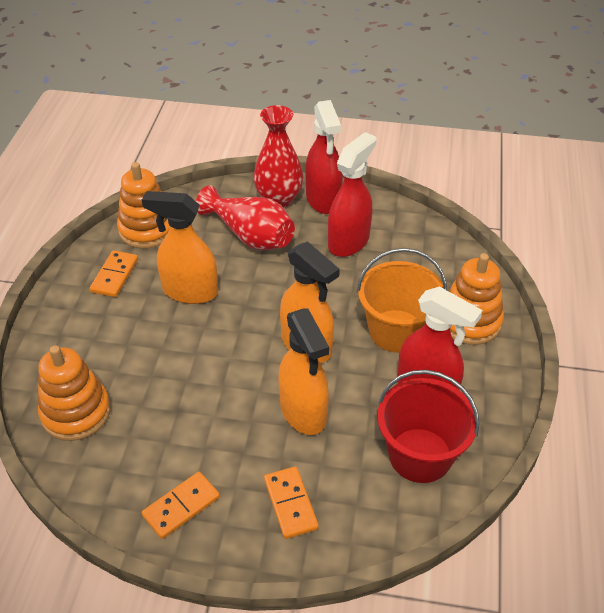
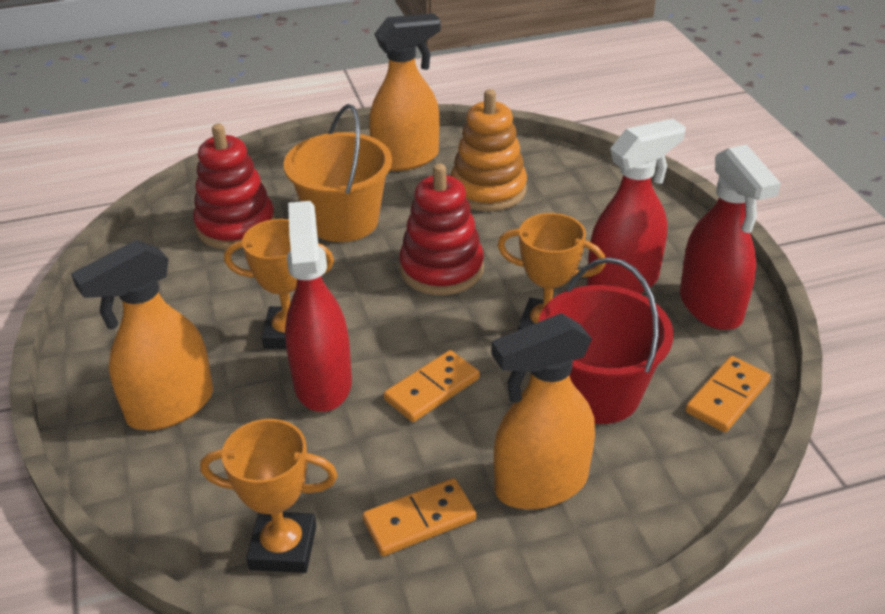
orange stacking toy: [38,345,111,441] [117,162,170,249] [449,253,504,345] = 3 -> [451,89,527,211] = 1
orange trophy: none = 0 -> [200,419,338,573] [224,219,334,349] [497,213,606,330] = 3
red stacking toy: none = 0 -> [193,124,275,249] [399,163,484,295] = 2
red vase: [196,185,295,250] [253,105,303,208] = 2 -> none = 0

